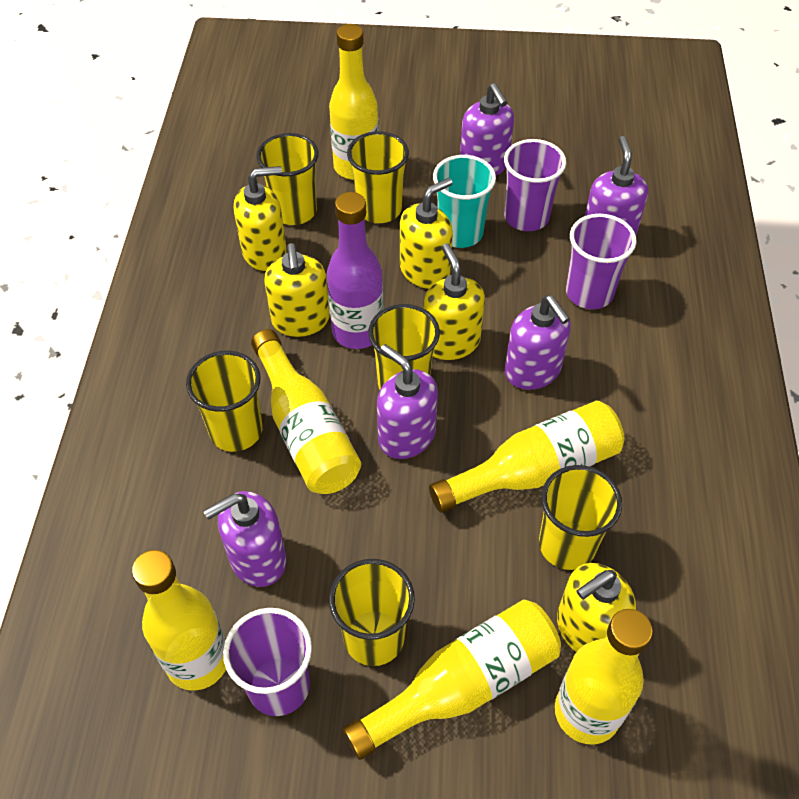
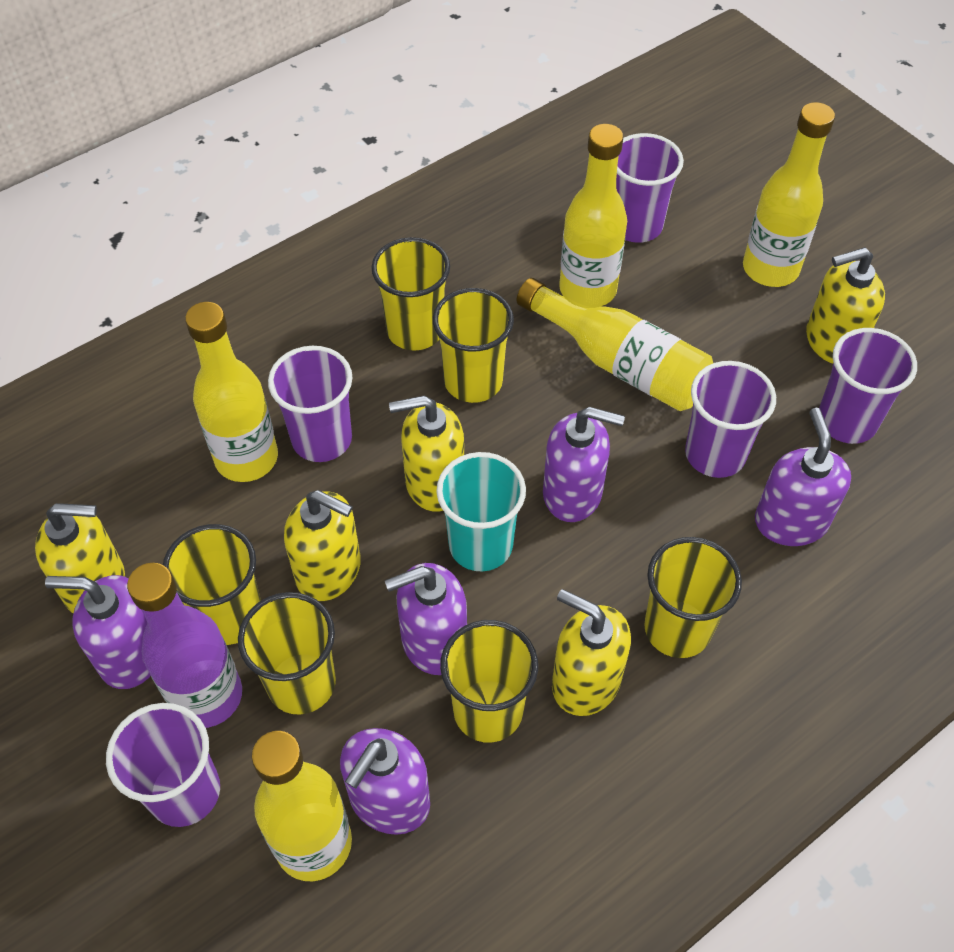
purple cup: [223,608,312,716] [504,139,566,231] [566,214,636,309] = 3 -> [106,703,220,827] [268,346,352,462] [616,133,684,243] [685,361,776,478] [819,328,917,444] = 5
yellow bottle: [132,550,226,691] [251,329,361,494] [329,24,379,180] [343,600,561,760] [429,401,624,513] [555,609,653,744] = 6 -> [185,302,278,482] [251,731,352,881] [517,278,713,411] [559,124,627,307] [743,102,835,287] = 5

